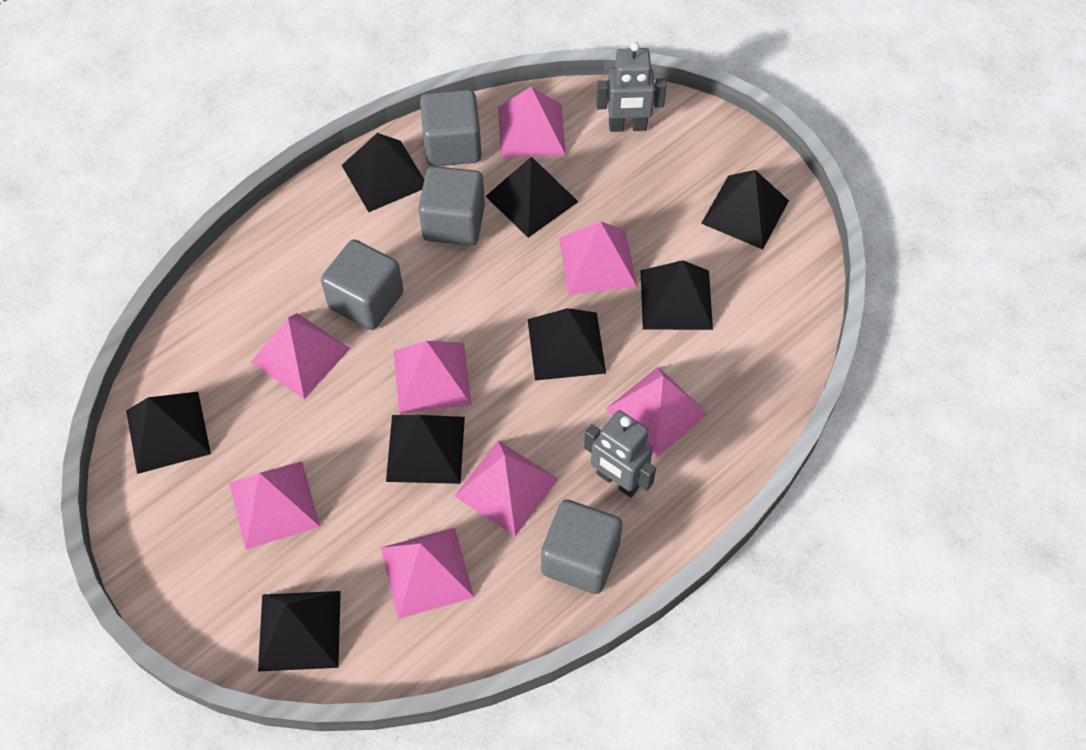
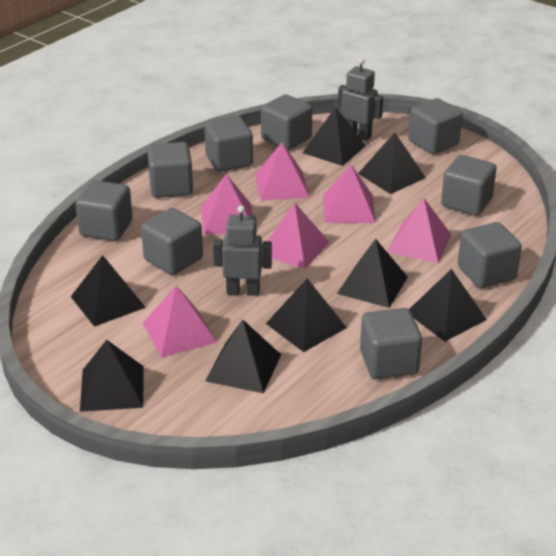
grey cube: [321,240,403,330] [418,166,485,246] [420,89,482,166] [541,500,623,594] = 4 -> [75,180,133,241] [141,208,203,275] [147,142,193,198] [204,116,253,172] [261,94,312,150] [360,308,422,379] [408,98,463,154] [441,155,497,216] [458,222,522,288] = 9
pink pyramid: [229,461,320,550] [250,313,351,399] [381,528,474,619] [394,341,472,414] [455,441,558,536] [498,87,566,158] [559,221,637,295] [606,367,708,458] = 8 -> [143,285,217,358] [201,174,253,235] [255,143,310,201] [268,202,329,269] [323,165,376,223] [387,198,452,263] = 6

